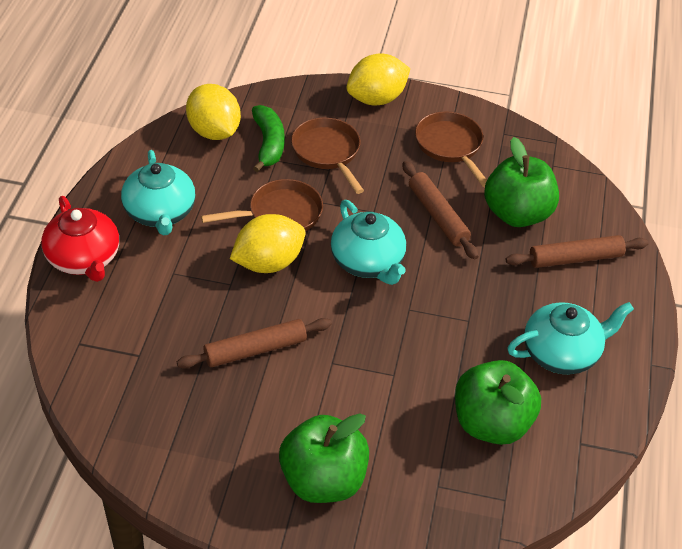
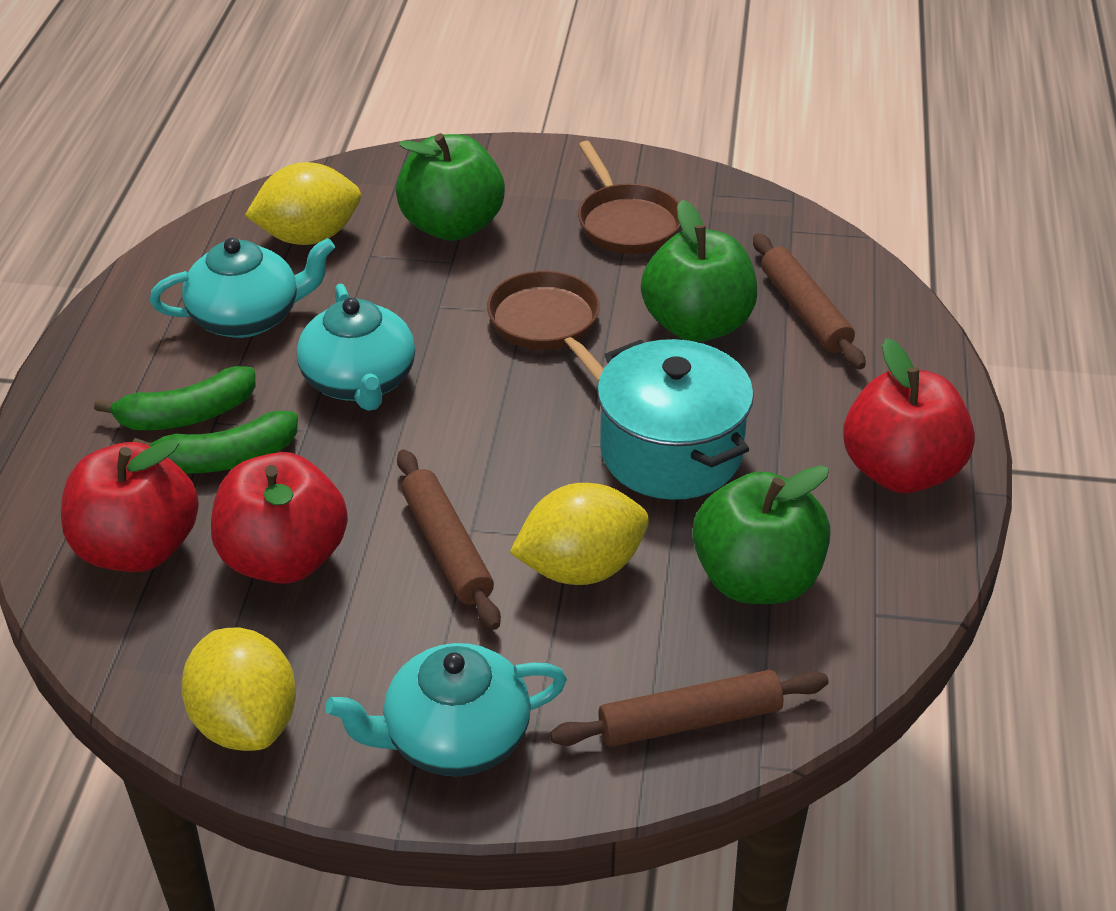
brown pan: [201,179,323,231] [291,117,364,194] [415,112,487,187] = 3 -> [487,271,604,382] [578,141,681,254] = 2
green banana: [252,105,285,172] = 1 -> [94,366,255,430] [132,411,298,473] = 2
red apple: none = 0 -> [61,440,199,572] [211,452,348,584] [843,338,975,493] = 3
red teapot: [41,196,119,282] = 1 -> none = 0
turquoise pot: none = 0 -> [597,339,754,500] = 1

